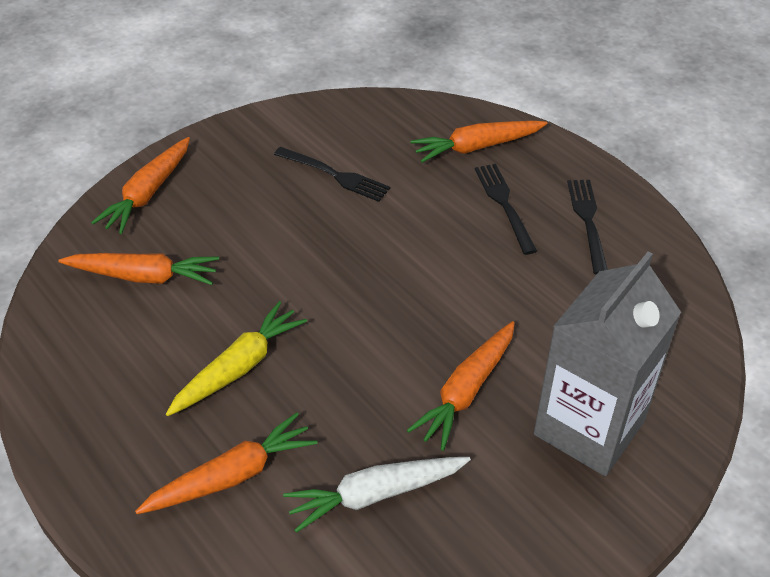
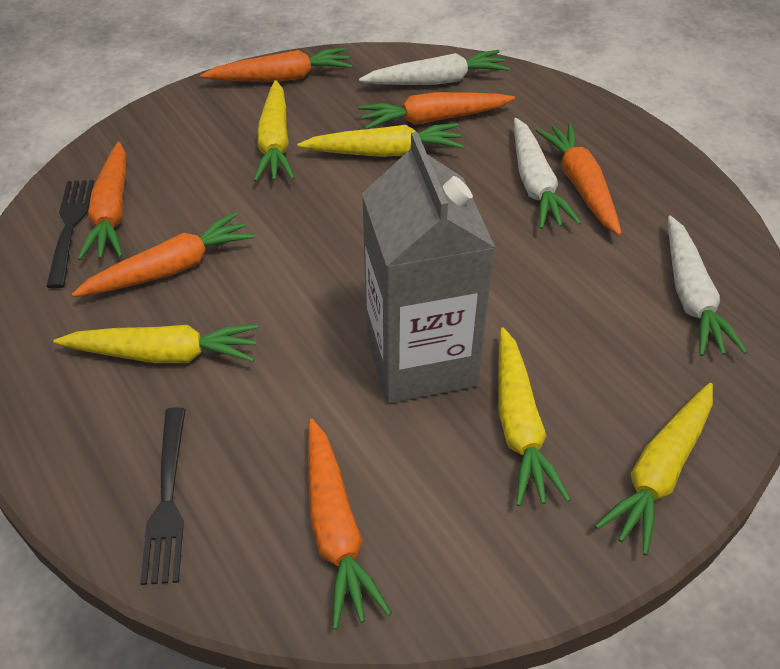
black fork: [274,147,390,202] [475,164,537,255] [567,180,608,274] = 3 -> [46,180,94,289] [140,407,186,585] = 2
orange carrot: [58,253,219,285] [91,137,190,234] [135,412,317,514] [407,321,515,451] [410,121,548,163] = 5 -> [72,212,255,297] [78,142,126,260] [200,47,353,82] [308,419,392,630] [358,92,515,129] [536,123,622,235] = 6
white carrot: [283,457,471,533] = 1 -> [359,50,510,85] [514,118,581,229] [668,216,747,356] = 3
yellow carrot: [166,301,307,416] = 1 -> [54,324,258,363] [254,80,295,182] [297,123,464,157] [498,328,571,506] [595,383,713,555] = 5

